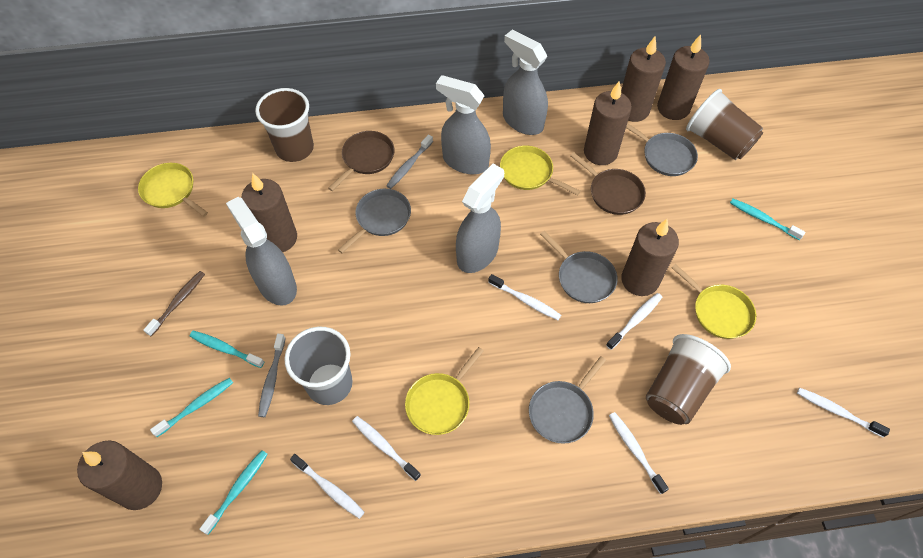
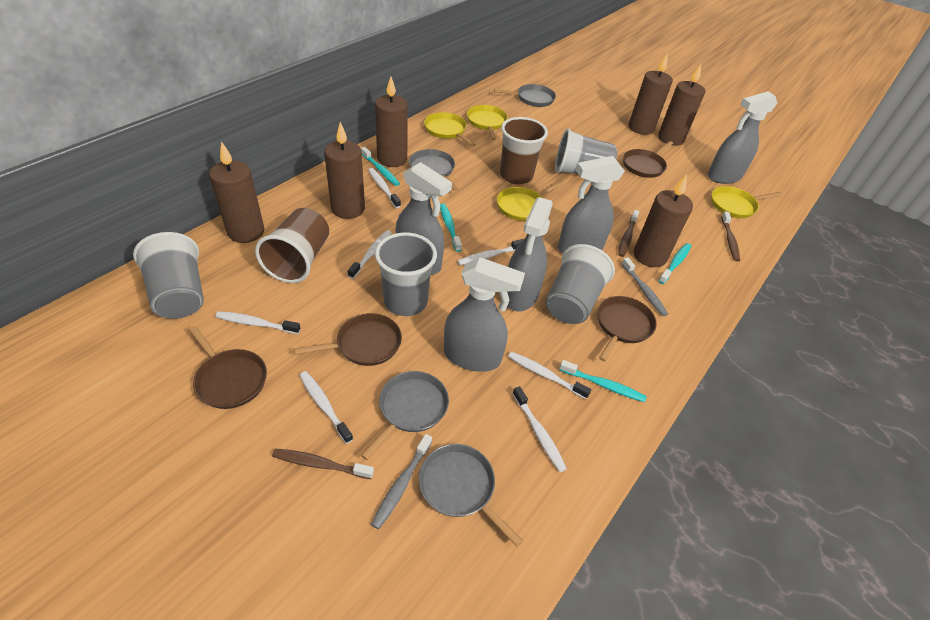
brown cup: [255,88,314,162] [646,334,731,425] [686,89,763,160] = 3 -> [255,208,329,283] [500,117,548,184] = 2
brown pan: [328,131,395,191] [570,152,646,215] = 2 -> [189,326,267,409] [295,313,402,366] [598,296,657,362] [623,141,673,178] = 4
brown toothbrush: [143,271,205,337] = 1 -> [272,449,374,479] [618,210,639,257] [721,211,740,262] = 3
grey cup: [284,327,353,405] = 1 -> [133,232,204,319] [375,232,437,316] [546,244,615,324] [555,128,617,174] = 4
grey spray bottle: [226,197,297,306] [436,75,491,174] [456,164,504,273] [503,29,548,135] = 4 -> [395,162,452,275] [444,257,525,372] [507,197,553,312] [558,156,625,254] [708,91,777,184] = 5
white toothbrush: [290,454,365,519] [352,416,421,481] [488,274,561,320] [606,293,662,350] [609,412,669,494] [797,388,890,437] = 6 -> [215,311,301,334] [299,371,353,444] [348,230,392,279] [368,168,401,208] [457,239,524,265] [508,352,591,399] [513,386,567,472] = 7

